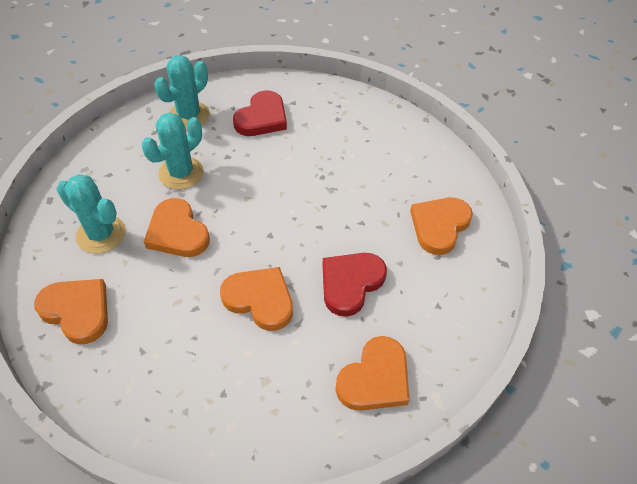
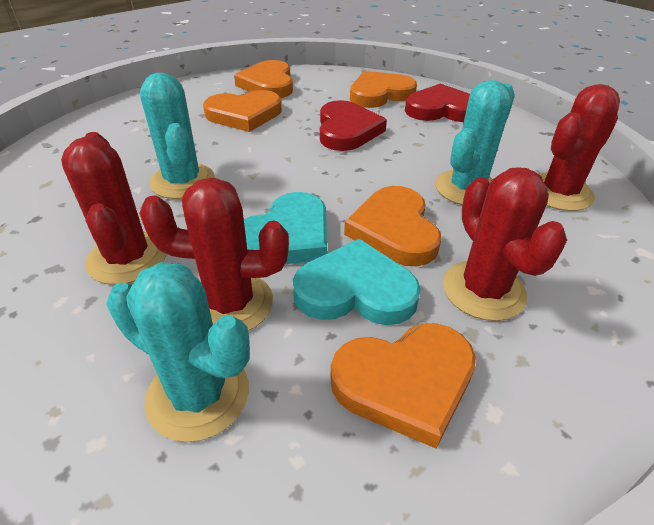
red cactus: none = 0 -> [61,132,167,285] [139,178,289,331] [443,167,567,321] [539,84,620,211] = 4
turquoise heart: none = 0 -> [244,192,327,264] [293,239,421,325] = 2

